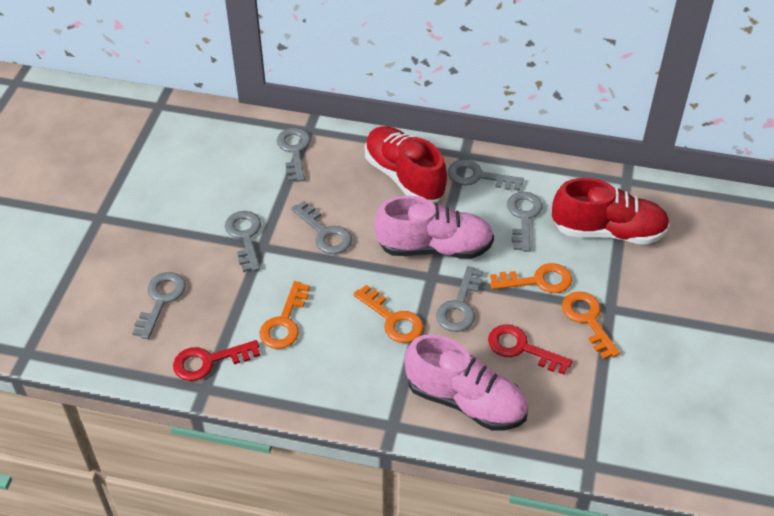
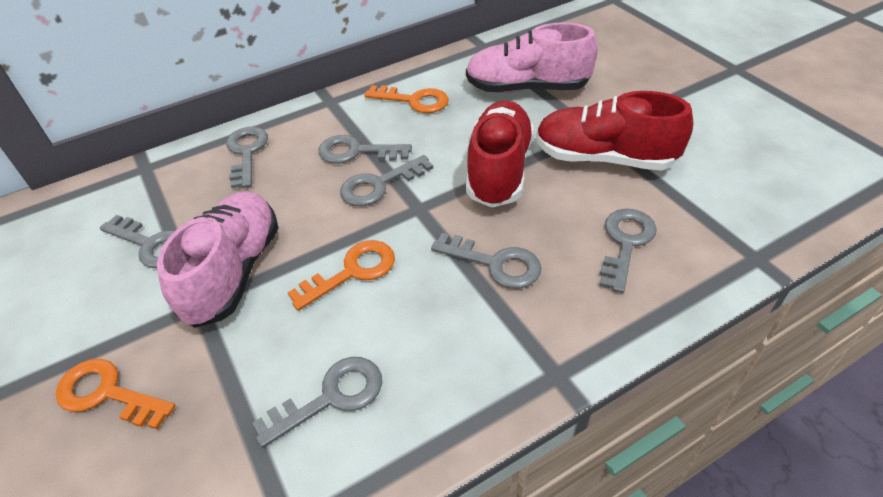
orange key: [260,281,310,349] [353,285,424,343] [490,263,572,293] [562,292,620,359] = 4 -> [56,359,176,429] [288,240,395,311] [364,85,449,113] = 3
red key: [173,340,260,381] [488,324,572,375] = 2 -> none = 0

